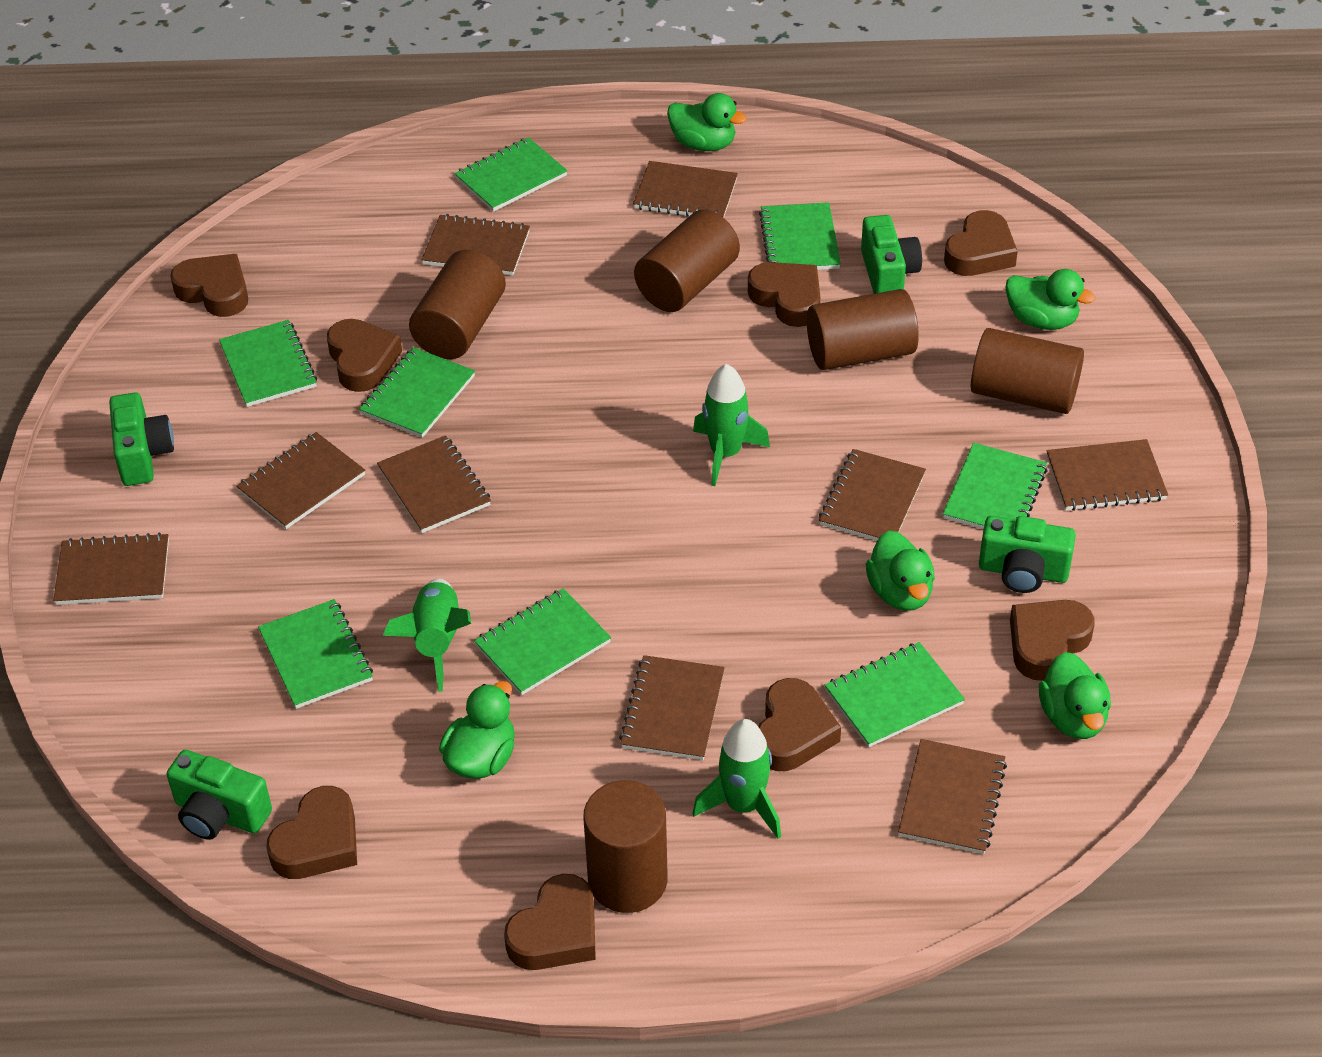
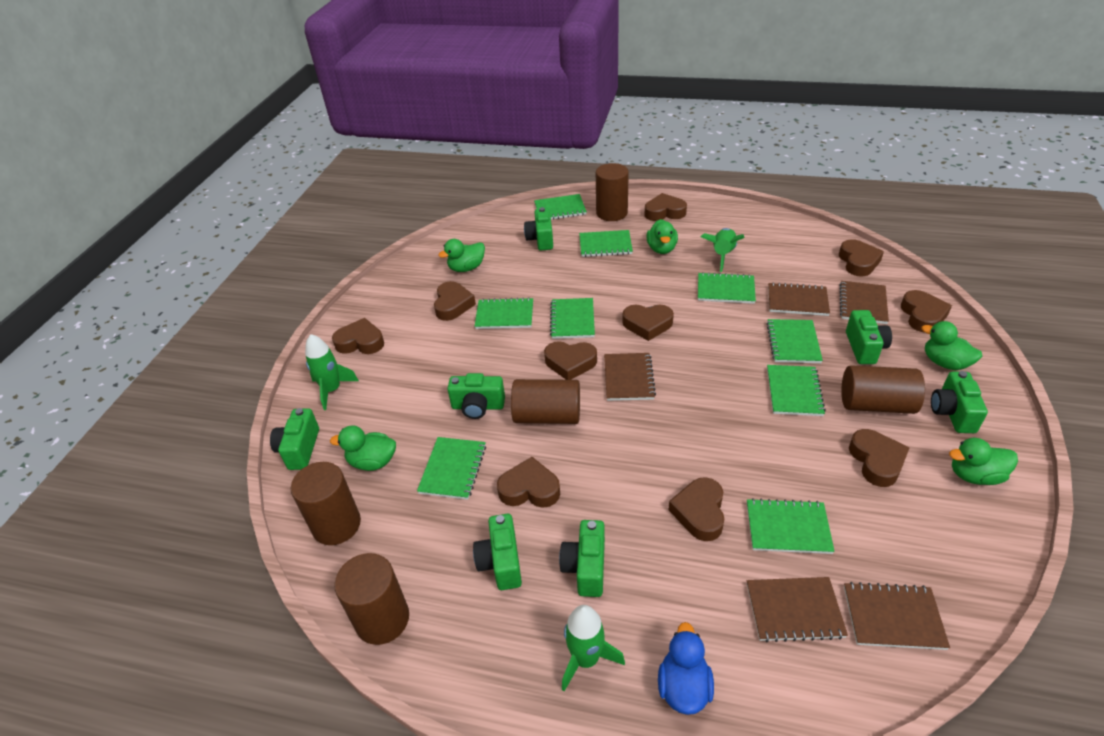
blue duck: none = 0 -> [658,622,714,715] = 1
brown heart: [170,254,248,317] [266,786,357,879] [327,319,402,392] [504,874,596,970] [748,262,820,327] [758,678,841,771] [944,210,1018,276] [1010,600,1094,681] = 8 -> [332,318,384,354] [434,281,476,321] [497,457,560,508] [544,341,597,380] [622,305,674,341] [644,193,687,221] [668,477,724,541] [839,239,884,277] [849,429,910,487] [901,290,952,333] = 10
brown notebook: [53,533,169,605] [237,432,365,529] [377,435,491,533] [422,214,530,276] [619,655,725,760] [633,161,738,218] [819,449,926,541] [898,739,1007,854] [1046,439,1168,511] = 9 -> [604,353,656,401] [747,577,848,642] [768,282,830,316] [839,281,889,324] [844,582,950,650] = 5
green camera: [109,392,174,486] [167,750,272,840] [861,215,922,294] [979,516,1076,593] = 4 -> [270,408,319,470] [447,373,505,419] [473,514,522,590] [524,207,553,250] [559,520,605,597] [846,310,892,364] [931,371,988,433] = 7
green notebook: [219,320,317,407] [258,599,373,709] [359,347,475,438] [454,137,567,212] [474,588,611,695] [759,202,841,270] [825,642,965,747] [943,443,1048,529] = 8 -> [417,437,486,500] [474,297,533,329] [534,194,587,220] [550,298,595,339] [579,230,633,257] [698,272,756,304] [747,498,835,554] [766,319,823,363] [767,365,826,416] = 9

